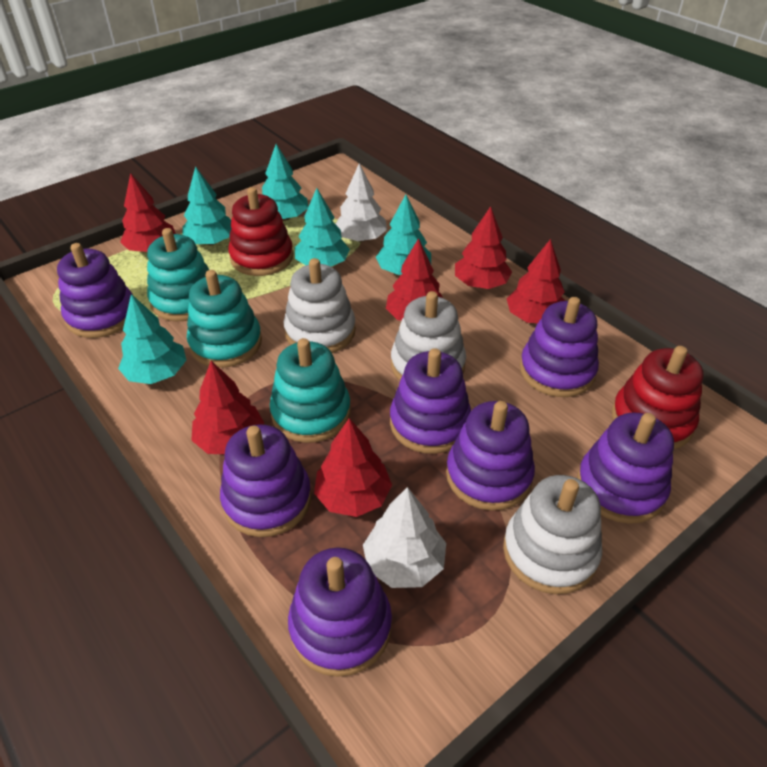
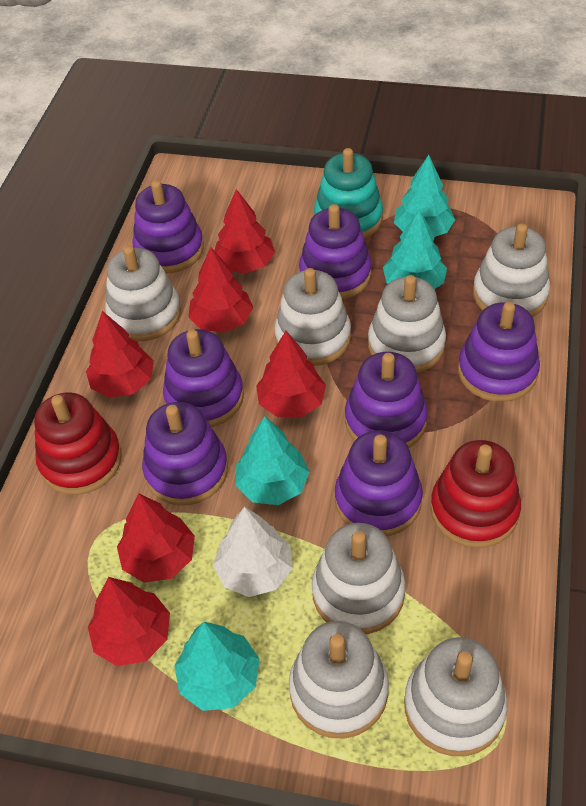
turquoise stacking toy: [147,228,209,321] [187,270,262,368] [270,338,350,443] = 3 -> [314,148,383,239] = 1
turquoise tree: [118,294,186,384] [182,166,232,245] [262,144,308,221] [295,188,350,267] [376,195,431,275] = 5 -> [174,622,260,711] [236,416,310,505] [383,209,447,289] [394,155,455,237] = 4
white stacking toy: [284,258,356,353] [391,291,466,381] [503,475,602,594] = 3 -> [105,246,181,341] [274,268,351,366] [289,621,389,738] [312,523,406,634] [368,275,446,373] [404,637,507,756] [473,223,550,317] = 7
white tree: [336,163,387,242] [363,487,446,588] = 2 -> [213,507,293,597] = 1

